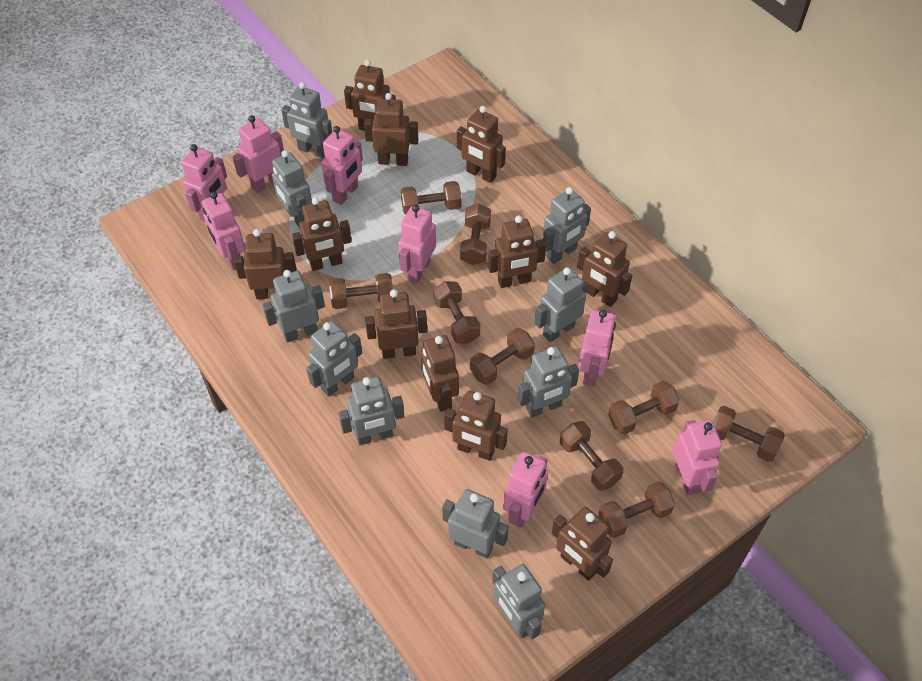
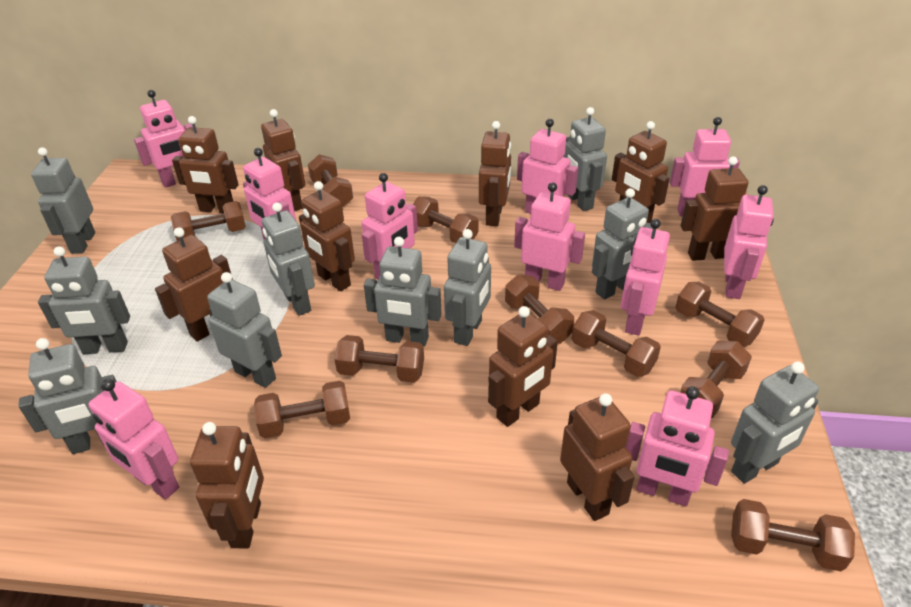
brown dumbbell: [329,273,393,309] [401,181,461,215] [433,281,480,343] [460,204,491,265] [470,328,535,385] [560,421,624,491] [598,481,675,538] [608,381,680,435] [713,406,785,462] = 9 -> [170,201,246,241] [254,381,350,438] [308,155,353,207] [334,335,424,383] [413,196,478,243] [505,274,574,344] [571,310,661,377] [676,282,765,346] [680,341,752,418] [731,499,855,571] = 10
brown robot: [234,229,297,299] [292,197,352,271] [344,60,396,131] [364,93,418,166] [365,290,427,359] [421,335,459,412] [444,391,508,461] [457,106,506,183] [488,216,546,288] [552,507,613,581] [577,231,632,307] = 11 -> [155,227,233,342] [172,116,239,214] [190,422,264,549] [261,109,305,211] [299,181,355,291] [479,121,511,226] [488,306,558,427] [560,393,635,521] [612,121,670,223] [681,156,748,261] = 10
pink robot: [181,144,227,222] [202,191,245,270] [233,115,284,193] [321,126,363,205] [398,205,436,283] [503,452,548,528] [578,310,616,386] [673,420,722,496] = 8 -> [89,379,179,500] [134,90,193,188] [243,148,296,240] [362,173,418,279] [514,182,585,291] [517,119,578,214] [621,219,670,336] [626,386,729,506] [670,117,740,216] [724,185,774,299] = 10

